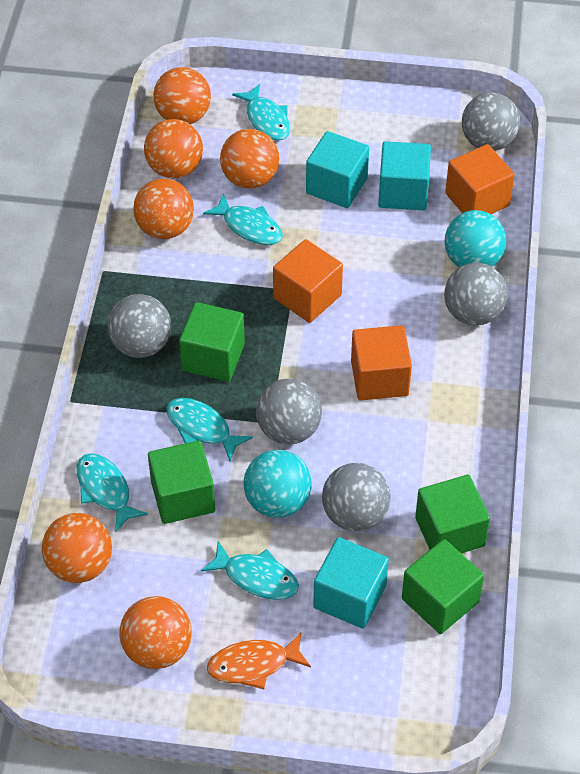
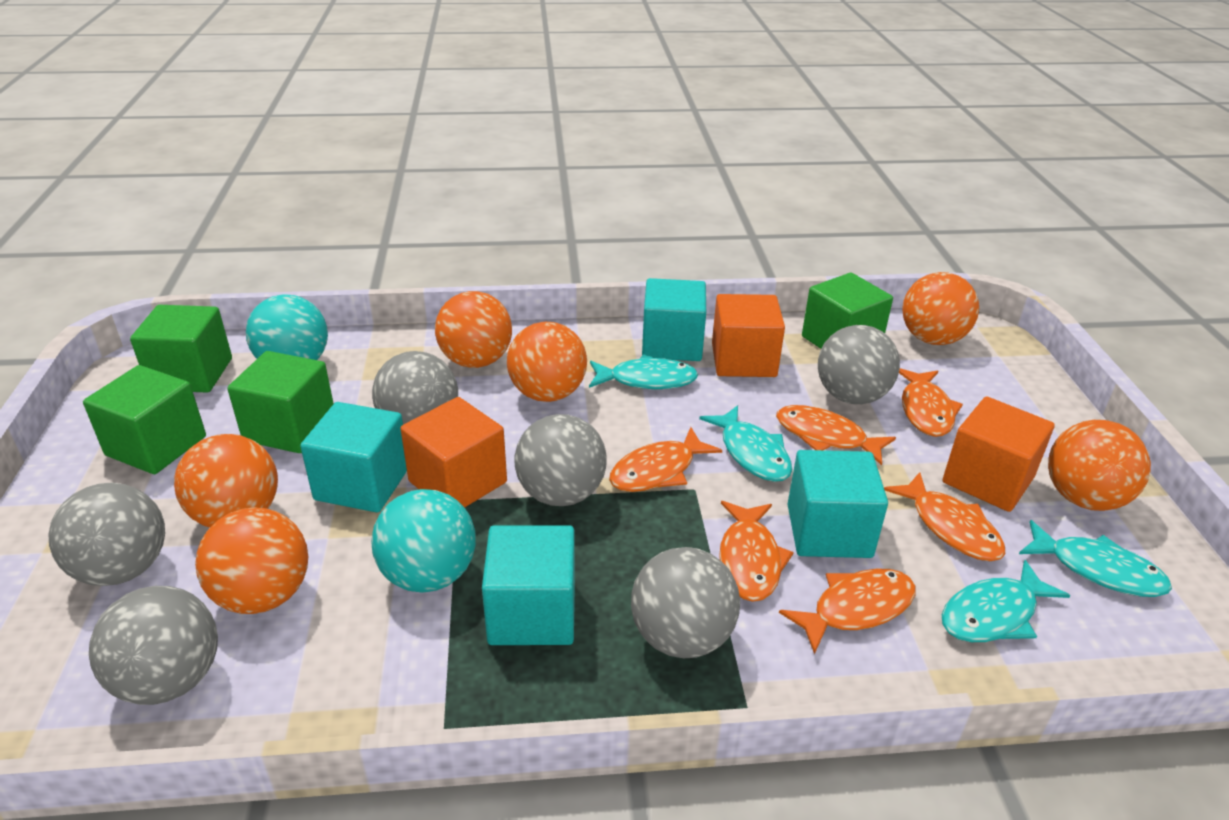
grey ball: [107,294,171,358] [256,378,322,445] [322,463,391,531] [444,263,508,326] [462,92,520,151] = 5 -> [48,483,165,586] [89,586,218,705] [372,351,458,425] [515,414,607,506] [631,547,740,658] [818,325,900,404] = 6
orange fish: [207,633,311,689] = 1 -> [609,427,722,492] [719,501,794,602] [776,405,896,465] [779,569,915,654] [884,472,1005,561] [899,368,963,437] = 6
turquoise cube: [306,131,369,208] [313,537,389,629] [378,141,431,210] = 3 -> [300,402,407,513] [482,525,575,645] [642,278,706,361] [788,450,888,558] = 4
turquoise fish: [77,453,148,533] [166,398,253,461] [201,541,299,600] [203,194,283,245] [232,84,290,141] = 5 -> [589,354,698,389] [699,405,792,482] [942,560,1070,642] [1019,520,1172,597] = 4

